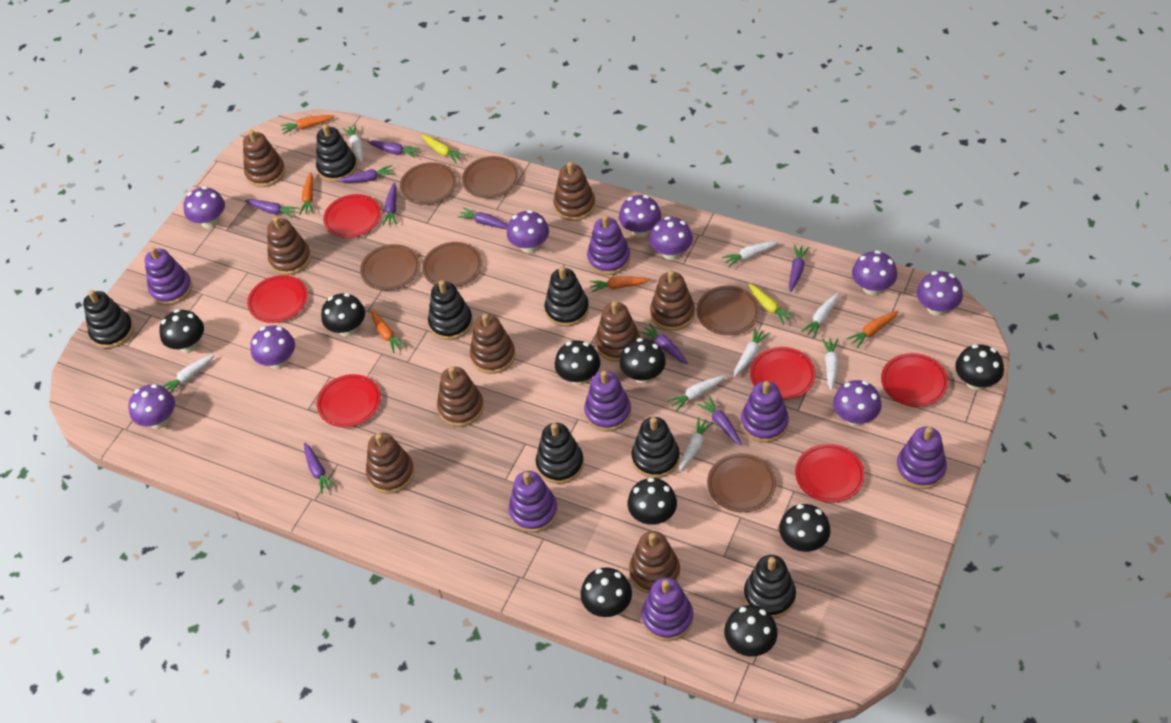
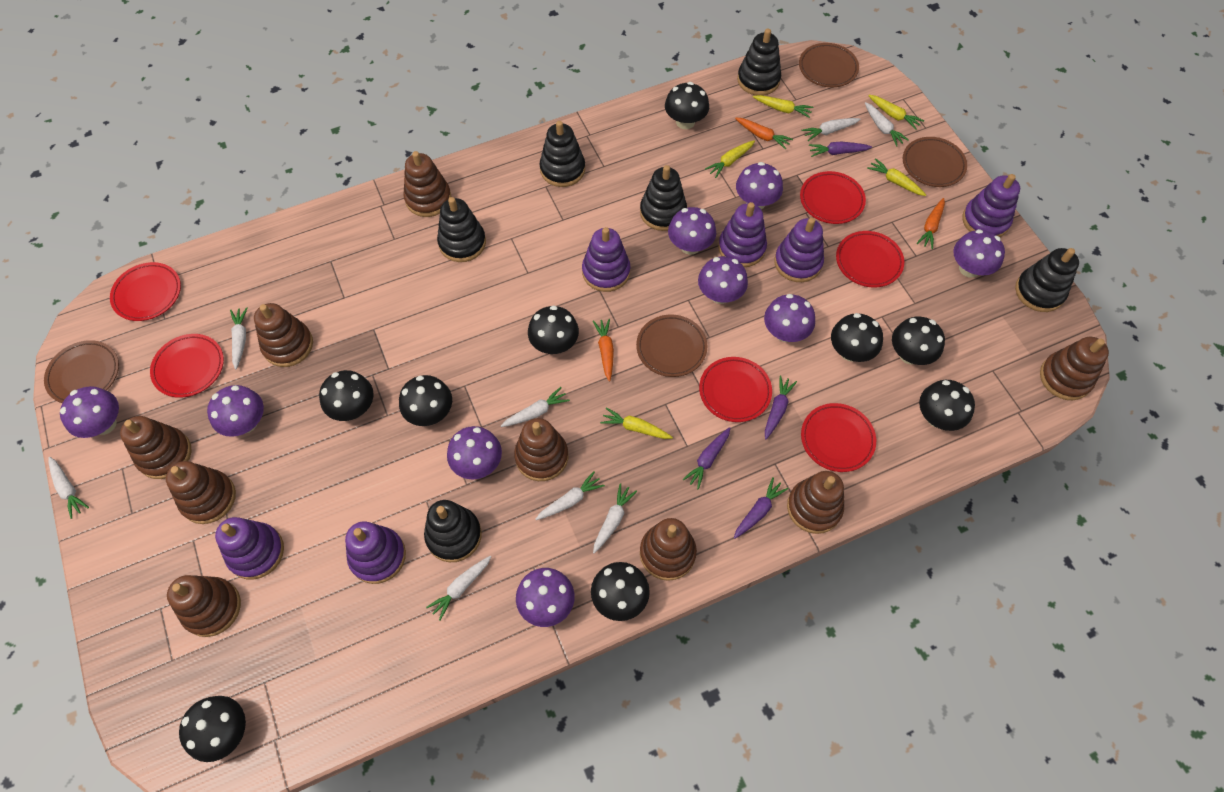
black stacking toy: [83,290,134,349] [316,124,357,182] [428,280,473,340] [536,423,584,484] [545,267,589,327] [631,417,680,478] [744,555,796,618] = 7 -> [424,500,482,562] [437,197,486,262] [539,121,585,187] [640,165,687,231] [737,29,781,96] [1015,248,1079,312] = 6
brown plate: [360,244,420,291] [400,162,457,205] [422,242,482,288] [462,156,519,198] [697,286,760,335] [707,453,776,512] = 6 -> [44,340,119,403] [636,315,707,377] [799,43,859,87] [903,137,967,187] = 4
orange carrot: [280,115,335,134] [299,172,313,215] [371,310,407,353] [589,276,651,293] [846,311,899,348] = 5 -> [593,319,614,381] [735,118,793,150] [917,198,945,249] = 3
purple carrot: [245,199,298,218] [304,442,337,494] [338,165,394,183] [368,140,420,158] [382,183,397,226] [457,207,508,229] [639,323,688,364] [697,396,742,445] [789,245,809,292] = 9 -> [682,427,730,489] [734,477,788,539] [765,375,797,439] [809,142,872,157] = 4
purple stacking toy: [145,247,192,305] [508,471,558,533] [584,371,631,431] [587,215,630,275] [641,577,693,641] [741,381,789,443] [896,427,947,489] = 7 -> [215,517,284,580] [345,521,406,584] [582,227,631,292] [718,202,767,267] [774,218,824,282] [962,174,1020,237] = 6
yellow carrot: [421,135,465,163] [748,283,795,325] = 2 -> [600,408,673,439] [705,140,755,178] [753,95,813,118] [867,158,926,196] [868,95,924,130] = 5

